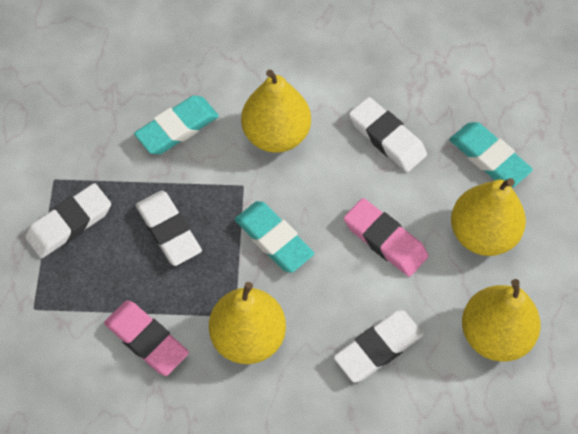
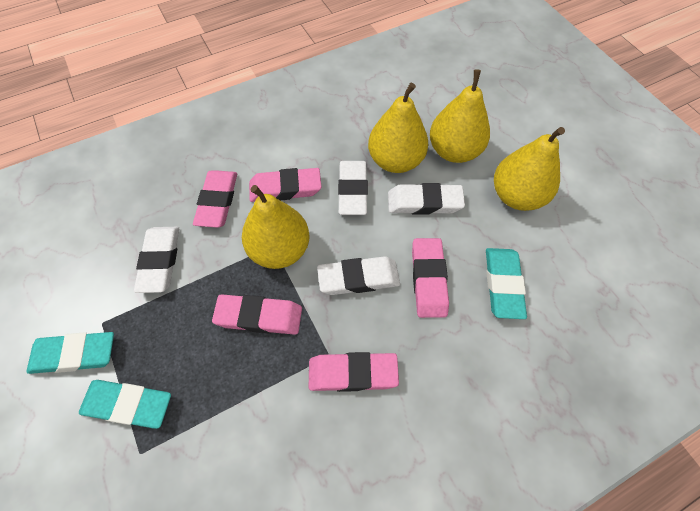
pink eraser: [104,300,189,376] [344,198,429,277] = 2 -> [193,170,237,228] [212,294,302,335] [249,168,321,202] [309,352,399,392] [412,238,449,318] = 5

